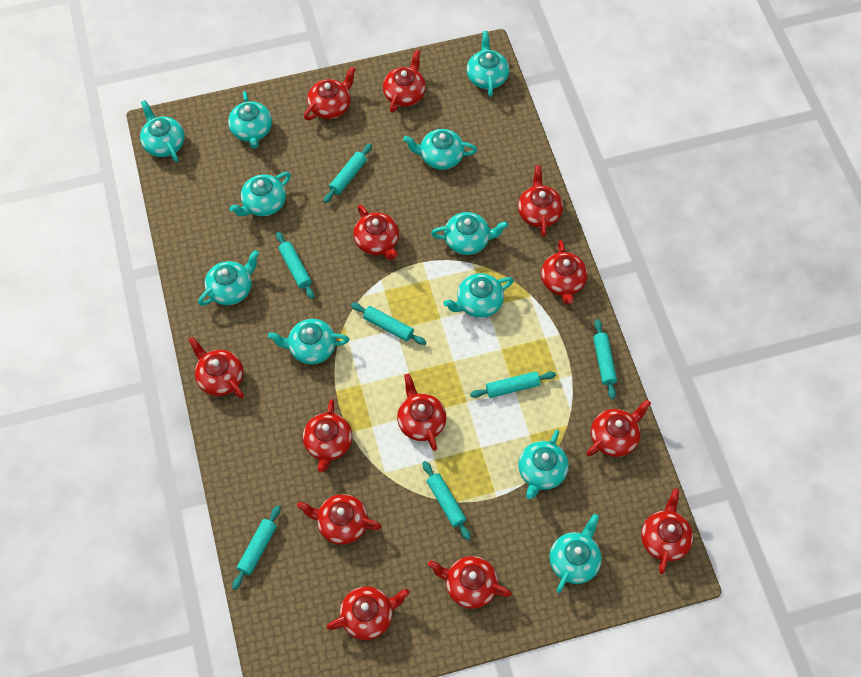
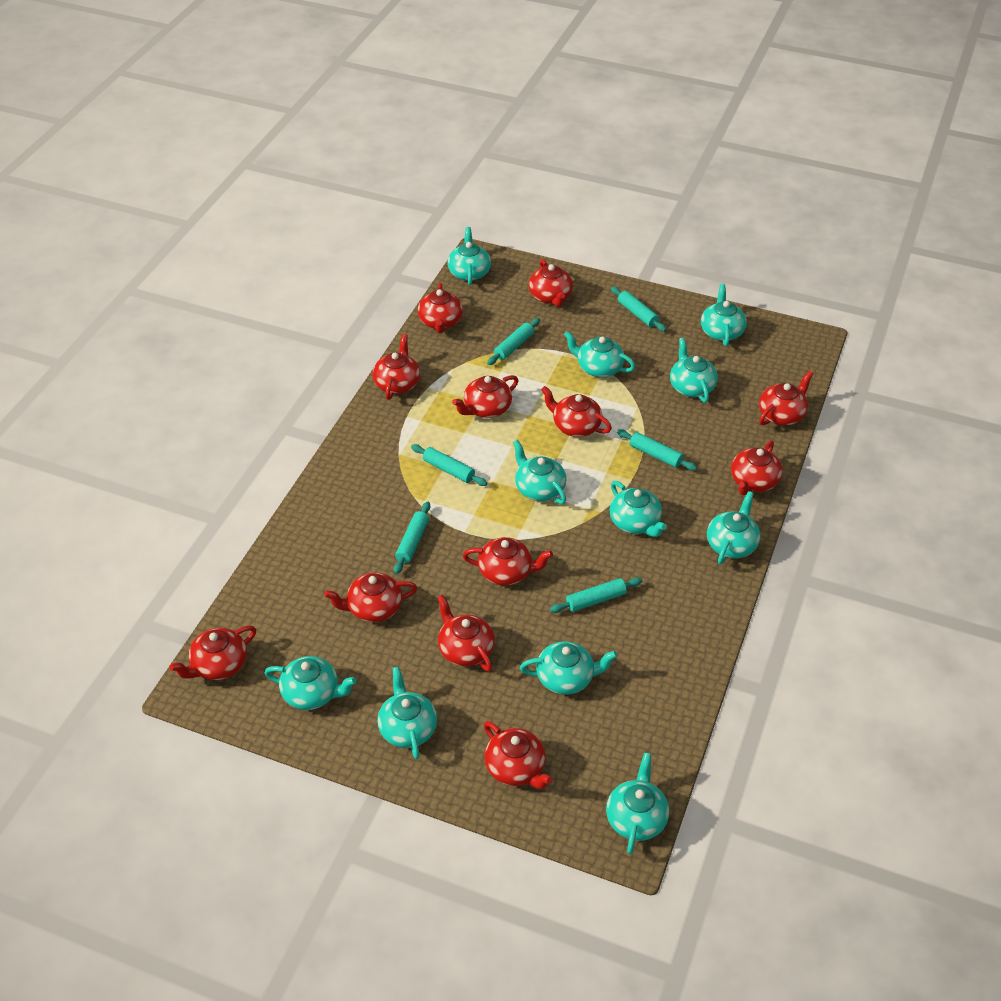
red teapot: [188,337,244,399] [297,494,382,545] [303,399,352,473] [304,67,356,120] [326,586,410,640] [353,204,399,260] [383,49,426,113] [397,373,446,451] [428,556,512,609] [518,165,563,237] [541,240,588,305] [586,400,651,457] [641,488,693,574] = 13 -> [169,626,256,680] [324,572,417,622] [373,334,420,400] [418,283,463,333] [437,595,495,672] [452,375,518,418] [463,537,553,586] [484,721,553,789] [529,259,573,307] [541,386,612,437] [731,441,783,495] [759,371,813,425] = 12
turquoise rolling pin: [232,505,281,590] [276,232,314,299] [323,144,372,203] [351,303,426,345] [423,461,471,540] [470,371,556,398] [593,319,617,399] = 7 -> [394,501,430,574] [411,444,487,486] [487,318,540,365] [550,577,642,613] [611,287,666,332] [617,429,697,471] = 6

